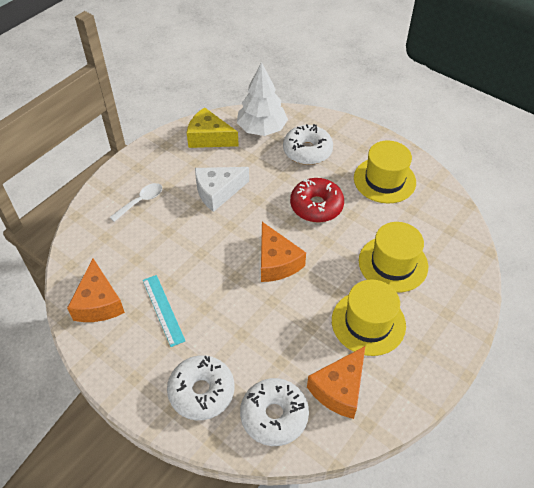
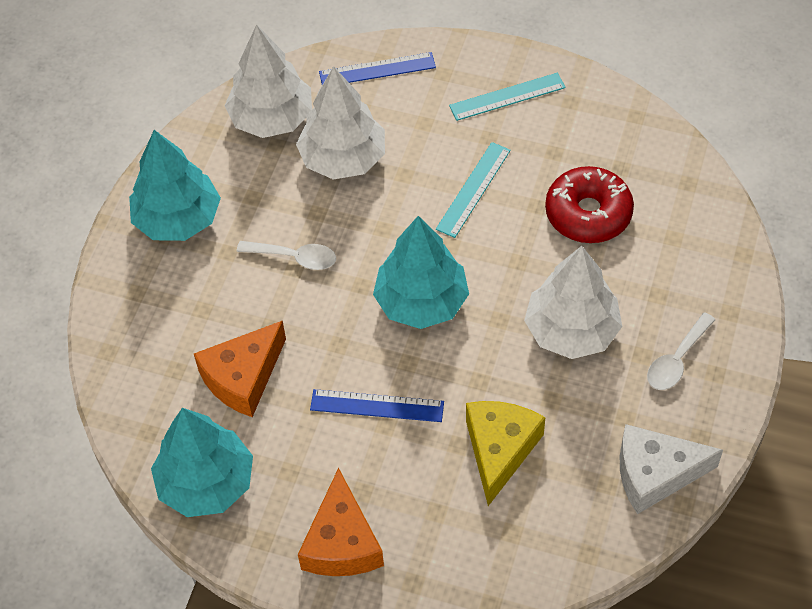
blue ruler: none = 0 -> [310,389,444,422] [319,52,436,85] = 2
orange cheese: [67,259,125,322] [261,222,306,282] [307,346,365,419] = 3 -> [194,320,286,417] [298,468,384,576] = 2
turquoise ruler: [143,275,185,347] = 1 -> [436,142,511,238] [449,73,566,121] = 2
turquoise tree: none = 0 -> [129,130,221,241] [151,408,253,517] [373,216,469,329] = 3
white donut: [167,355,235,420] [240,378,309,446] [283,124,333,165] = 3 -> none = 0
white spoon: [110,183,162,222] = 1 -> [237,241,336,270] [647,312,715,390] = 2
white tree: [237,62,288,136] = 1 -> [225,24,312,138] [296,66,385,180] [524,246,622,359] = 3
yellow hat: [332,279,406,356] [354,140,416,203] [359,222,428,292] = 3 -> none = 0

